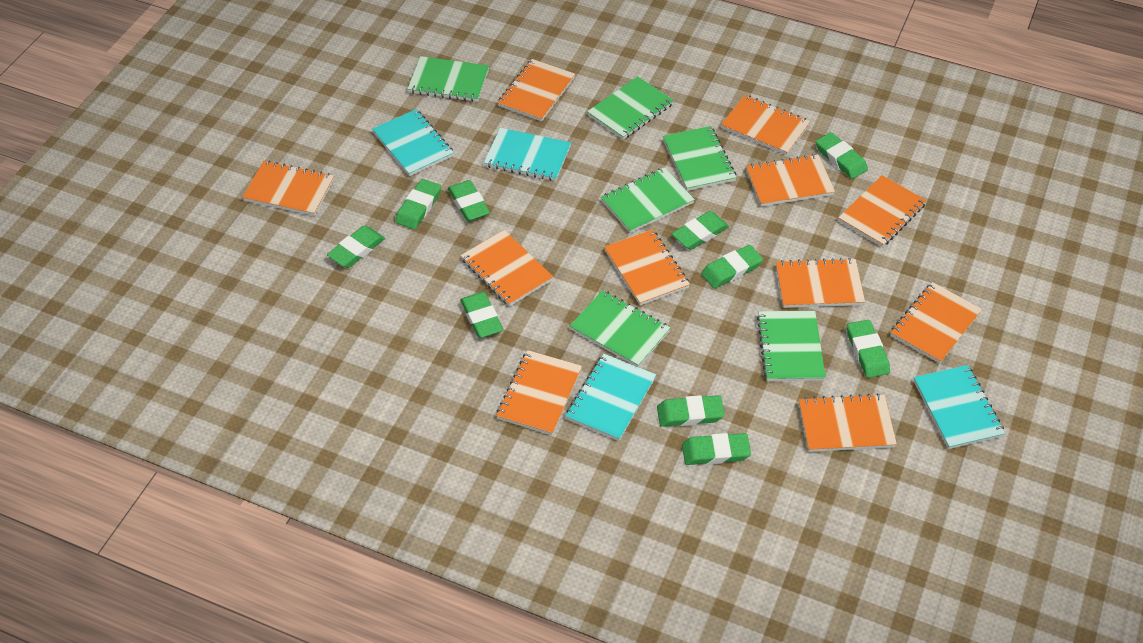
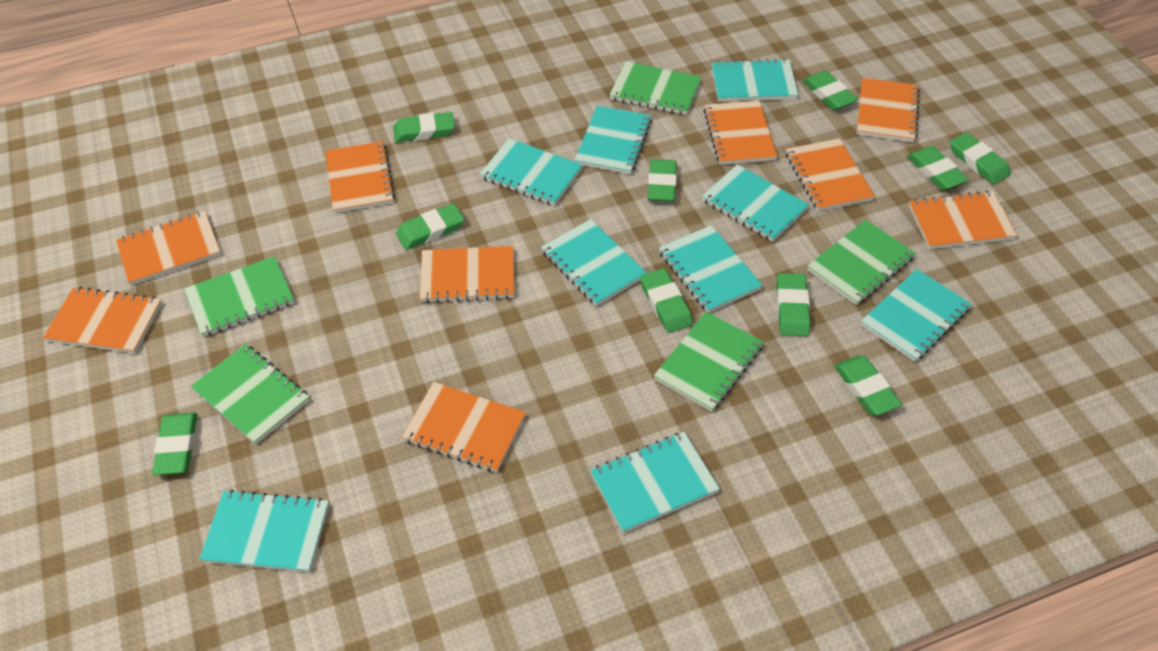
green notebook: [408,56,489,102] [570,290,670,367] [587,76,674,140] [601,167,695,233] [663,126,737,191] [757,311,826,381] = 6 -> [184,256,294,337] [191,344,309,445] [610,61,701,115] [654,312,763,412] [807,220,916,305] = 5
orange notebook: [242,161,334,216] [461,230,553,307] [496,350,582,435] [498,59,575,121] [604,229,690,306] [721,95,810,155] [746,154,835,206] [776,258,865,308] [799,393,897,452] [838,175,927,247] [890,282,982,363] = 11 -> [43,286,162,354] [116,211,221,285] [325,141,395,213] [402,382,526,472] [420,246,514,303] [704,100,778,165] [786,138,875,211] [857,78,920,142] [909,191,1017,249] = 9
turquoise notebook: [372,109,454,176] [484,128,571,181] [566,354,656,441] [914,365,1005,449] = 4 -> [199,490,329,572] [480,138,583,206] [541,219,647,306] [575,106,652,174] [590,432,720,533] [659,225,763,313] [702,164,809,242] [712,59,798,102] [861,269,972,362] = 9

